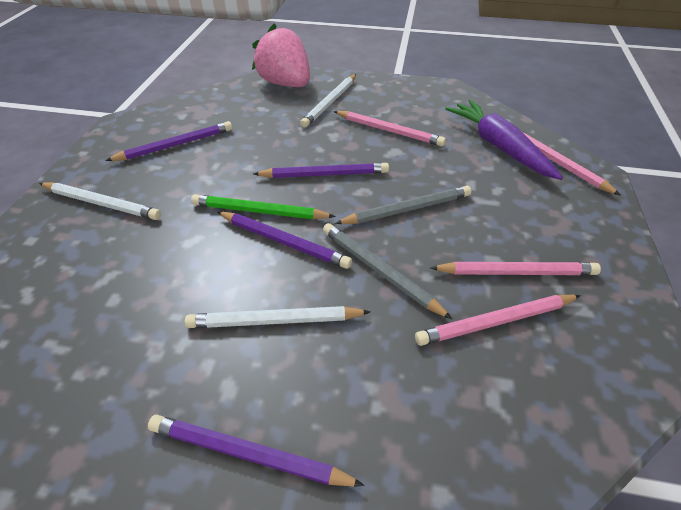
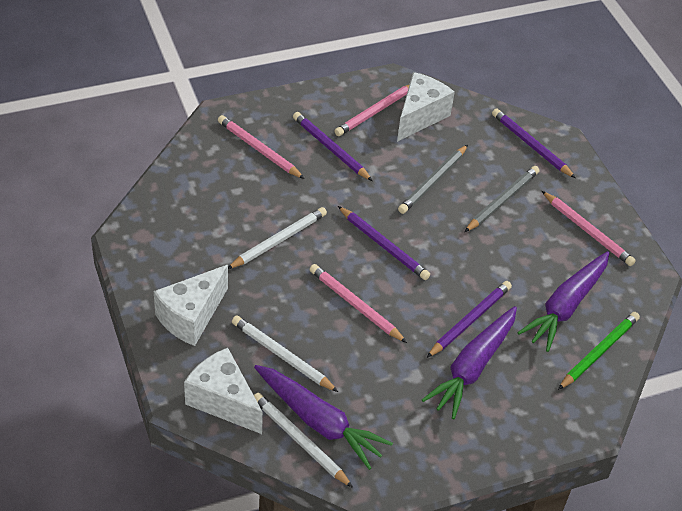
pink strawberry: [252,24,310,87] = 1 -> none = 0
purple carrot: [445,100,563,180] = 1 -> [254,365,393,470] [422,306,517,419] [517,251,609,352] = 3
white cheese: none = 0 -> [154,265,228,346] [184,348,263,434] [397,72,455,142] = 3

